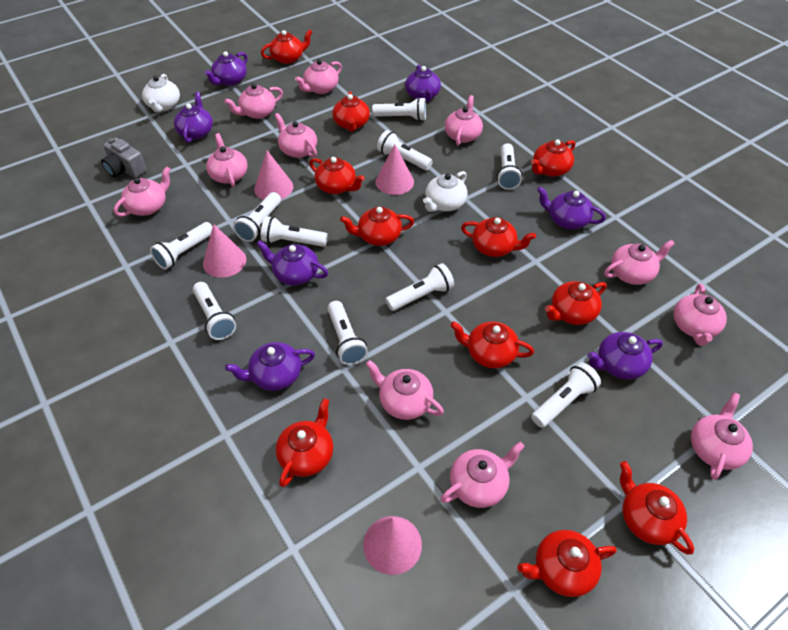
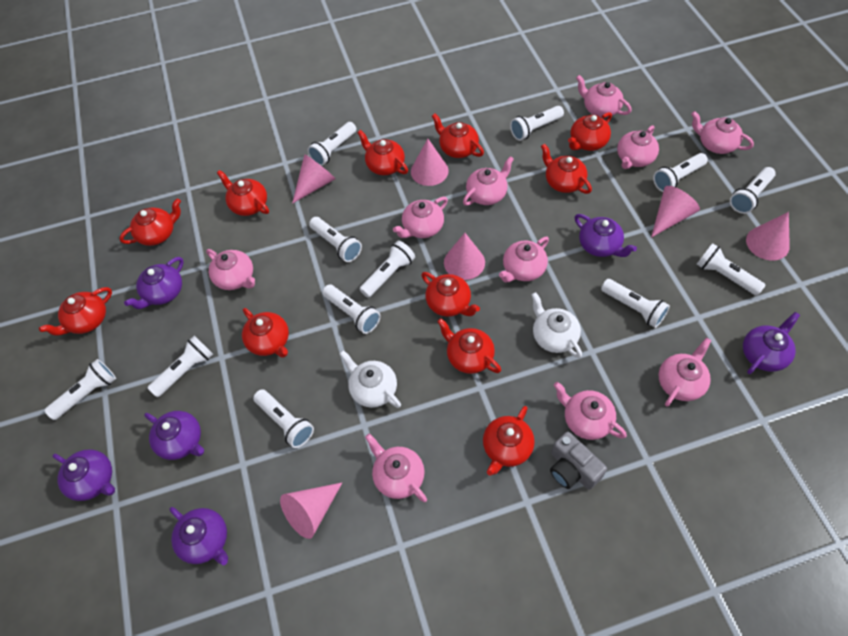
pink cone: [203,224,246,278] [254,150,293,200] [363,516,422,575] [376,144,414,195] = 4 -> [280,483,342,539] [292,154,336,204] [411,139,449,186] [444,233,485,280] [651,186,700,238] [746,212,790,261] = 6
pink teapot: [114,166,171,217] [206,133,248,187] [224,83,283,119] [274,113,317,158] [295,59,342,94] [366,360,444,420] [441,442,525,508] [445,95,483,146] [604,240,675,285] [673,284,727,346] [691,392,753,480] = 11 -> [206,249,255,290] [365,433,427,502] [393,197,448,238] [463,156,514,206] [499,237,549,282] [554,382,627,440] [576,75,632,117] [617,125,659,169] [658,338,711,407] [691,111,754,154] = 10
purple teapot: [174,92,213,143] [204,51,247,86] [225,342,315,391] [256,240,328,285] [405,65,441,102] [537,186,606,229] [587,332,663,379] = 7 -> [52,449,115,501] [124,257,184,309] [144,411,204,460] [169,507,228,565] [575,214,637,257] [743,312,800,374] = 6
white flashlight: [150,222,213,270] [193,282,236,340] [233,192,281,242] [261,216,328,247] [328,301,368,365] [372,97,426,121] [377,130,433,170] [386,263,454,311] [497,143,522,190] [531,362,601,428] = 10 -> [44,359,116,420] [148,336,213,397] [253,389,314,448] [308,122,357,166] [309,217,362,262] [322,285,381,334] [359,241,415,298] [510,106,564,141] [601,279,670,328] [653,153,708,192] [697,243,766,296] [730,167,776,214] = 12

